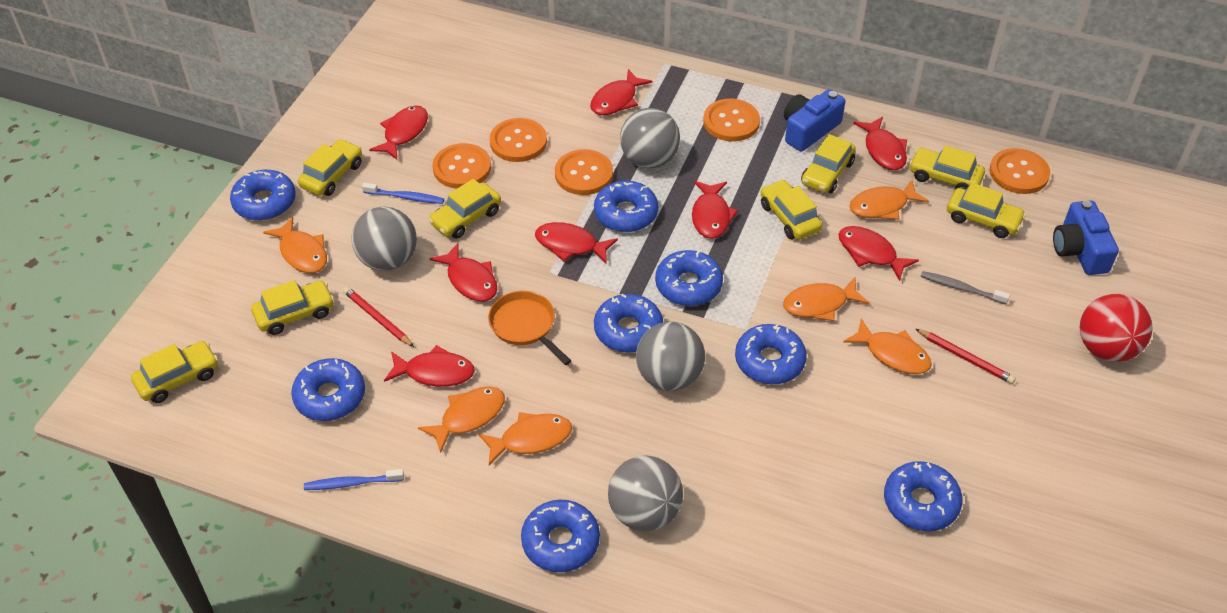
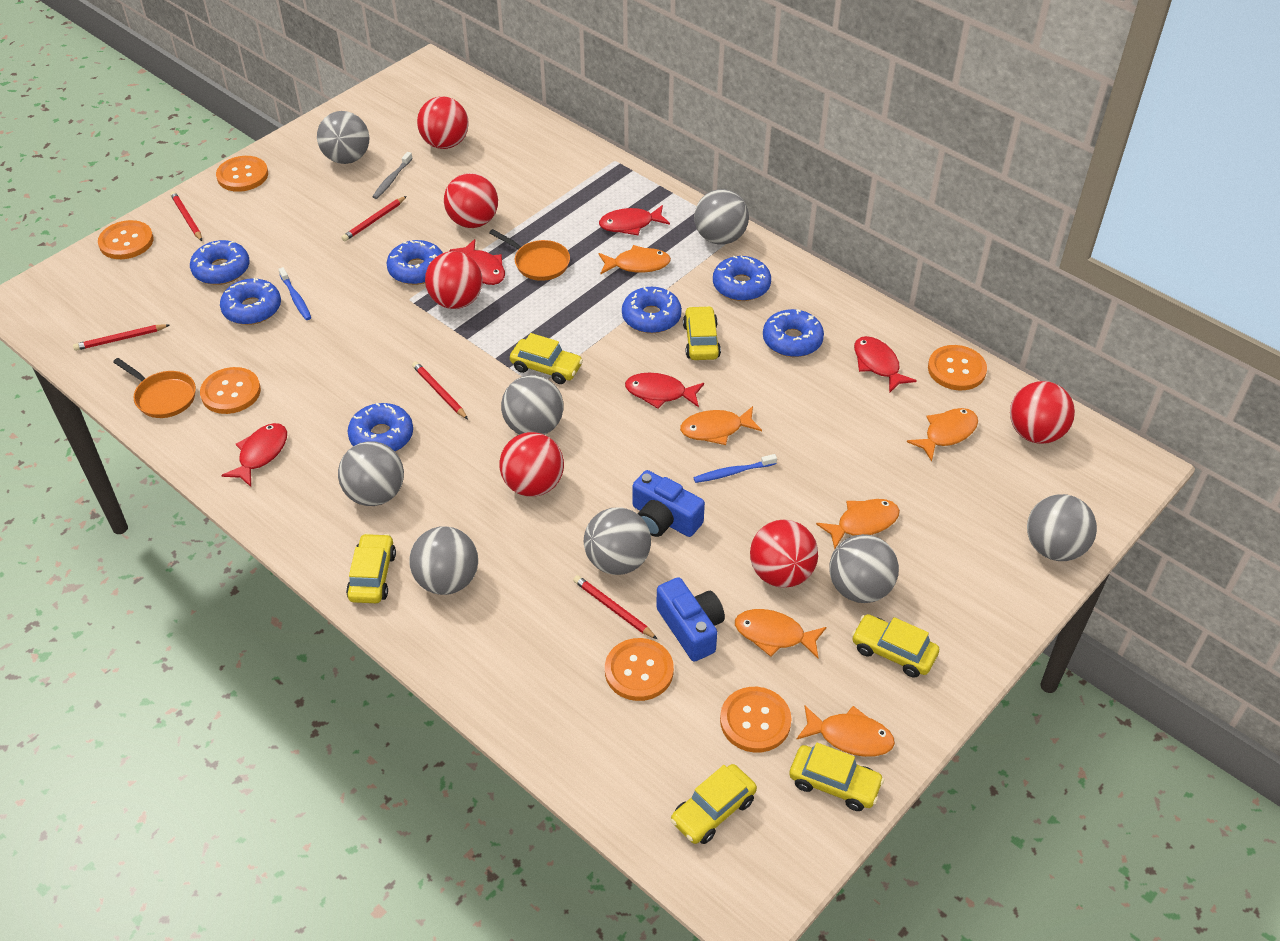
blue donut: [230,170,296,221] [291,358,365,421] [521,500,600,572] [594,181,658,232] [594,294,663,353] [655,250,723,306] [735,324,807,384] [884,461,963,531] = 8 -> [190,240,250,285] [220,278,281,325] [348,403,413,452] [387,240,443,285] [622,286,682,333] [713,256,771,301] [763,309,824,357] = 7
grey ball: [351,207,417,271] [608,456,683,531] [620,108,680,168] [636,322,705,391] = 4 -> [317,111,369,164] [338,441,404,506] [409,526,478,595] [501,375,563,435] [584,507,651,575] [694,189,749,245] [829,534,899,603] [1027,494,1097,561] = 8
orange button: [432,143,491,189] [490,118,547,162] [555,149,613,195] [703,99,760,141] [989,148,1050,194] = 5 -> [98,220,154,259] [200,367,261,414] [216,156,268,192] [605,638,674,701] [720,687,792,753] [928,345,987,390] = 6
orange pan: [488,291,571,365] = 1 -> [113,358,196,418] [489,229,570,281] = 2
red ball: [1080,294,1153,362] = 1 -> [417,96,469,149] [425,251,483,309] [444,173,498,228] [500,432,564,497] [750,520,818,588] [1010,381,1075,444] = 6
red fish: [369,105,428,160] [384,345,475,387] [430,243,497,301] [535,222,618,264] [590,69,652,115] [692,181,738,239] [839,226,919,281] [853,116,907,170] = 8 -> [221,423,287,487] [450,239,505,285] [599,205,670,236] [625,373,704,409] [854,336,917,393] = 5
red pencil: [343,287,414,347] [916,329,1016,384] = 2 -> [73,324,170,351] [170,191,202,241] [341,196,407,241] [412,361,468,419] [573,575,657,639] = 5
yellow car: [131,341,218,403] [251,280,334,335] [298,139,362,196] [428,179,501,239] [761,180,822,240] [801,134,856,193] [909,145,985,190] [947,182,1026,238] = 8 -> [346,533,396,603] [510,333,583,384] [670,764,757,844] [683,306,721,360] [789,743,884,811] [852,614,939,678] = 6

